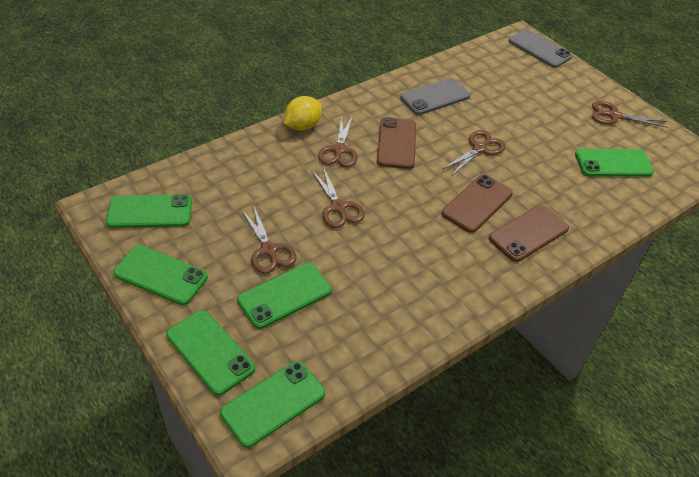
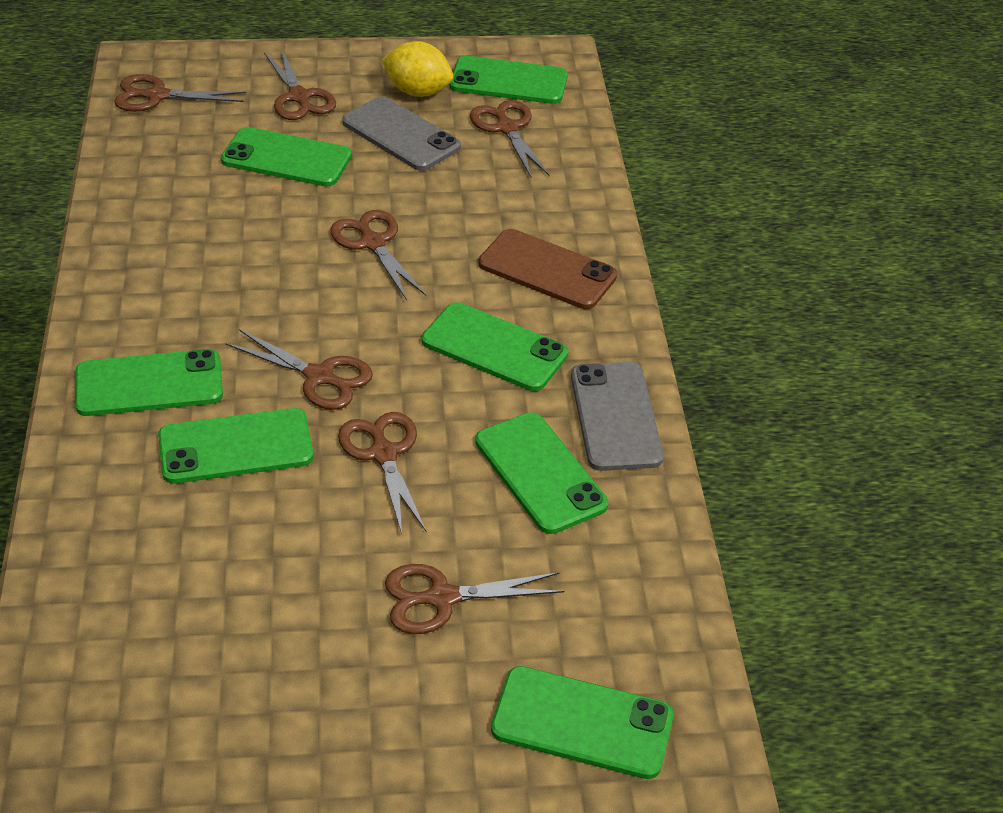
brown phone: [377,117,416,169] [442,175,513,233] [489,205,569,262] = 3 -> [478,229,617,309] = 1
brown scissors: [241,207,297,273] [312,167,365,228] [318,116,358,167] [443,130,506,176] [592,101,667,128] = 5 -> [114,74,246,112] [226,329,373,410] [264,48,336,120] [330,210,426,300] [338,412,426,534] [385,564,564,634] [470,100,549,177] = 7
green phone: [106,194,192,228] [113,245,208,305] [166,310,255,395] [220,361,325,448] [237,263,331,329] [575,149,654,177] = 6 -> [75,349,223,416] [158,408,313,484] [221,127,352,187] [422,302,568,391] [450,56,568,104] [475,412,608,534] [491,666,674,779] = 7

